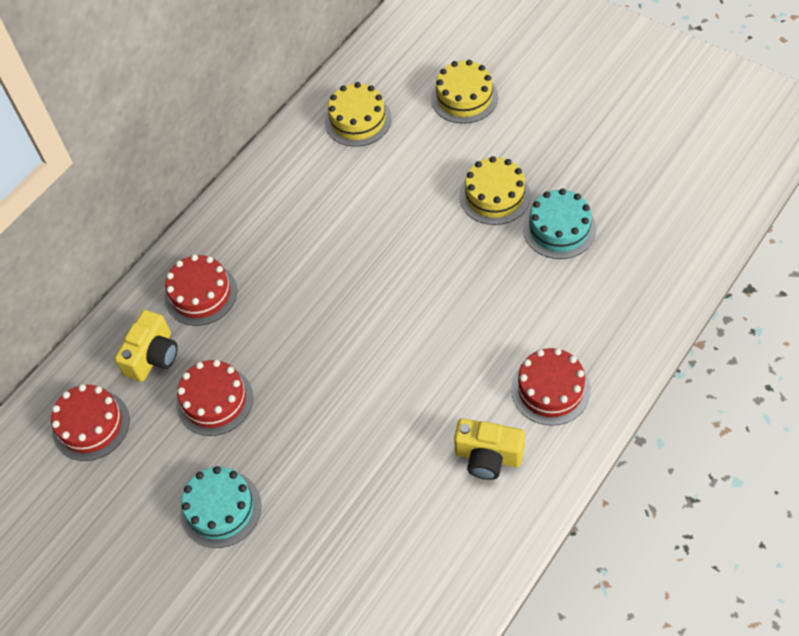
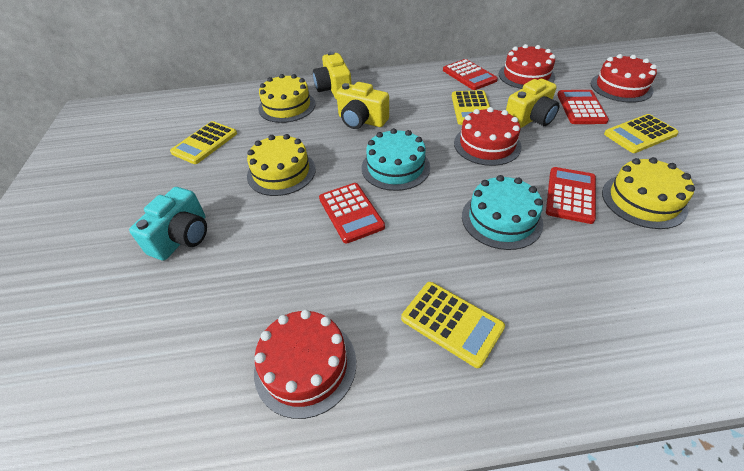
red calculator: none = 0 -> [319,183,385,243] [443,59,498,90] [546,167,596,224] [557,90,609,124] = 4
turquoise camera: none = 0 -> [129,187,207,261] = 1
yellow calculator: none = 0 -> [170,121,237,164] [401,282,505,368] [452,90,490,125] [604,114,679,153] = 4
yellow camera: [115,310,178,382] [454,418,525,480] = 2 -> [313,51,352,100] [336,82,389,129] [506,79,560,129] = 3

